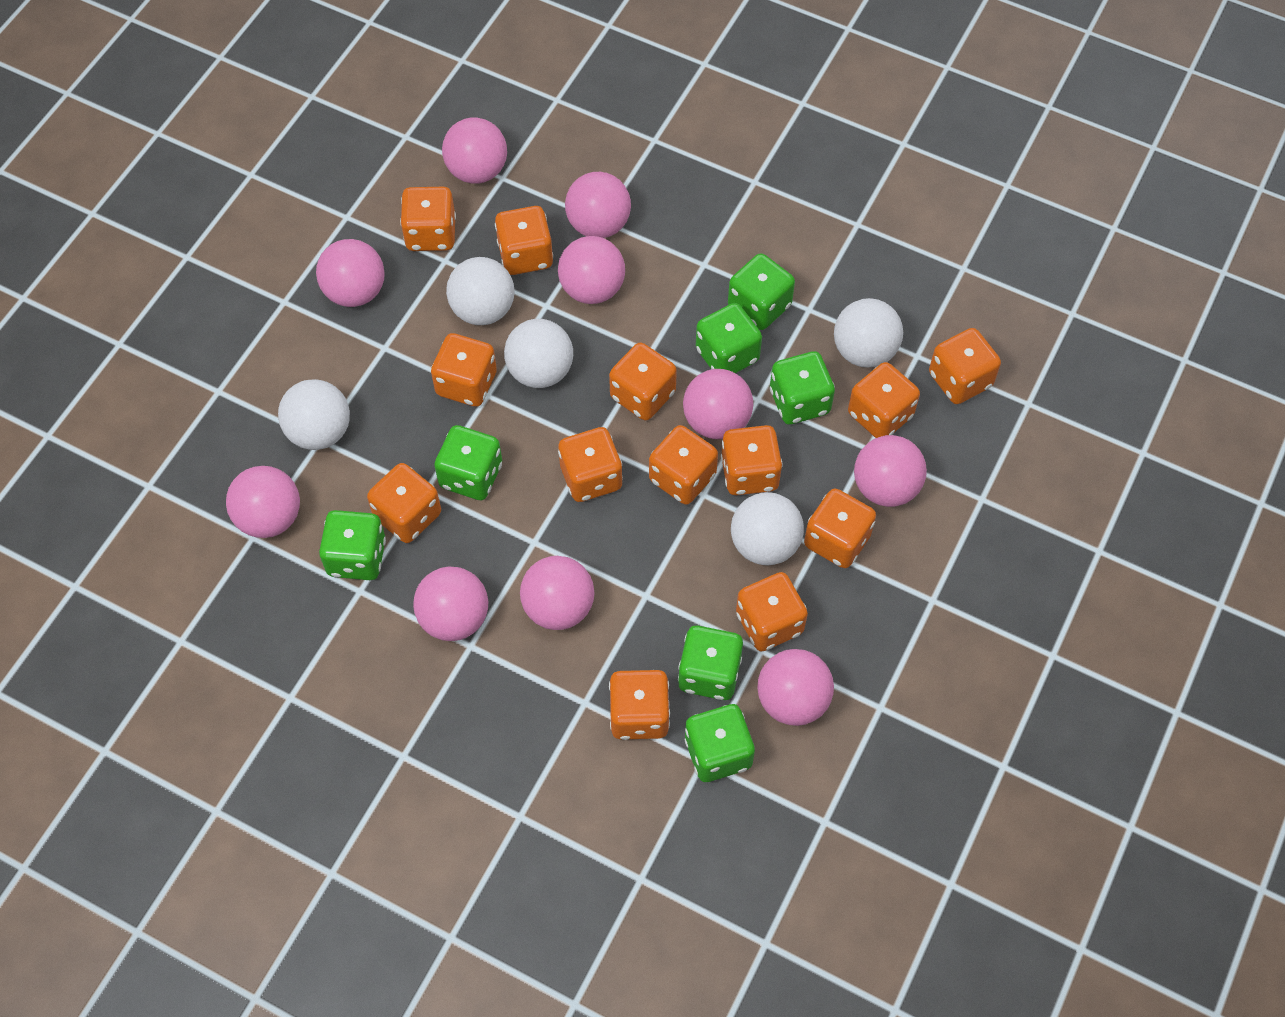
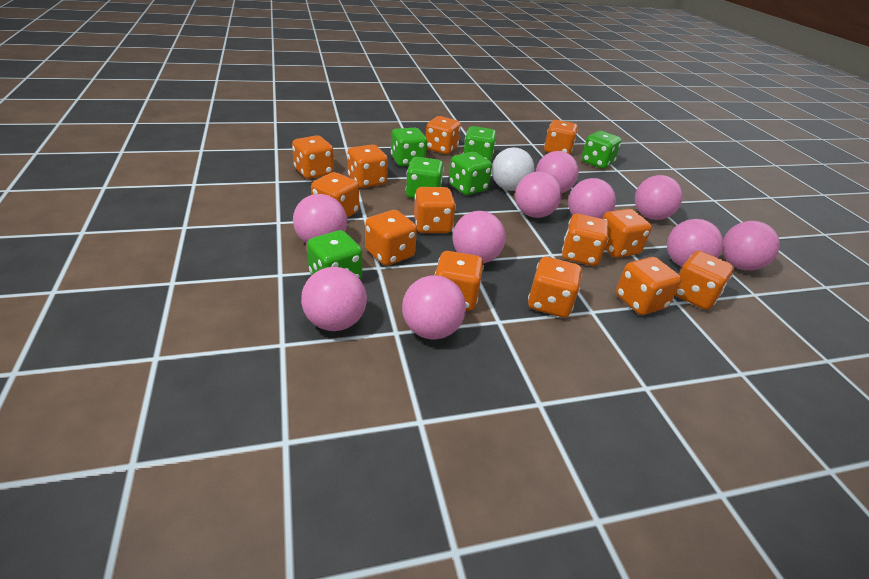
green dice: [319,510,386,580] [434,425,502,500] [678,626,743,700] [685,704,755,782] [696,303,762,373] [728,253,795,330] [770,351,835,424] = 7 -> [307,230,362,280] [391,128,427,167] [406,157,444,199] [449,152,492,195] [463,126,496,162] [581,131,622,169] = 6
white ball: [278,379,350,450] [446,257,514,325] [504,319,573,388] [731,492,804,565] [834,298,903,368] = 5 -> [492,147,534,191] = 1

